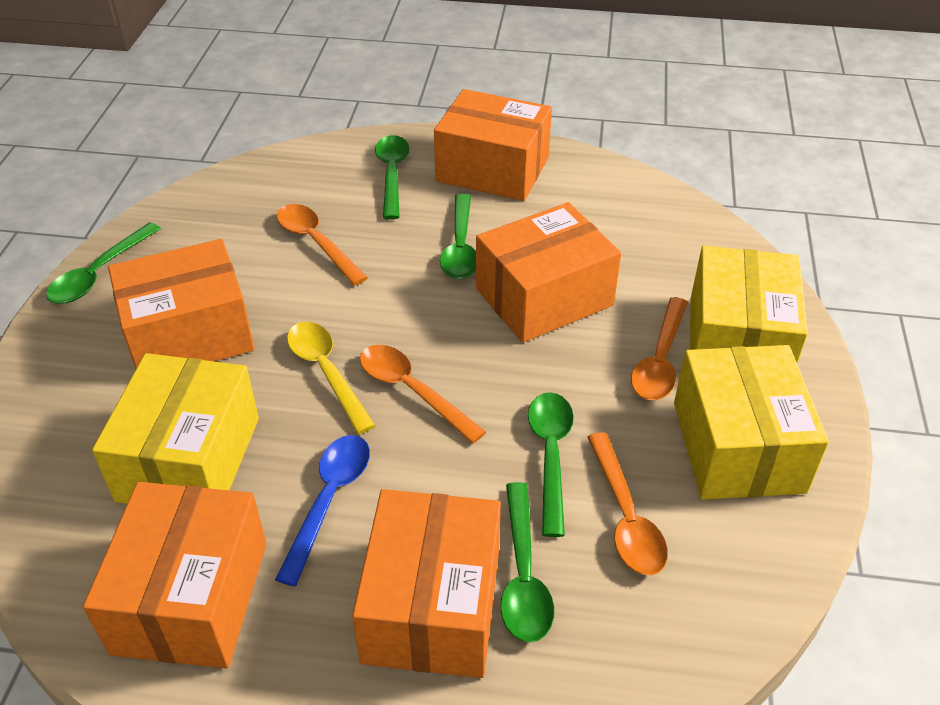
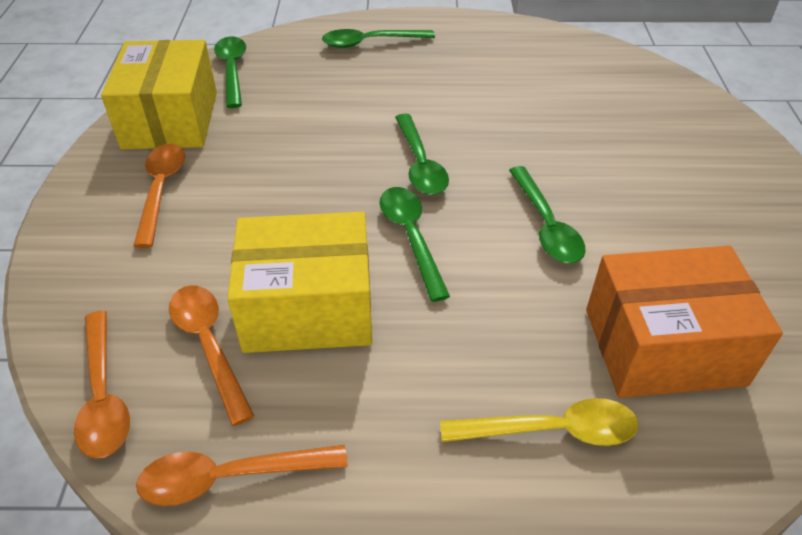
blue spoon: [275,435,370,586] = 1 -> none = 0
orange box: [83,482,267,669] [108,239,255,369] [352,489,501,678] [434,89,552,201] [476,202,621,343] = 5 -> [586,246,783,398] = 1
yellow box: [92,353,259,504] [674,345,829,500] [690,246,808,364] = 3 -> [101,40,217,149] [227,212,372,353] = 2

